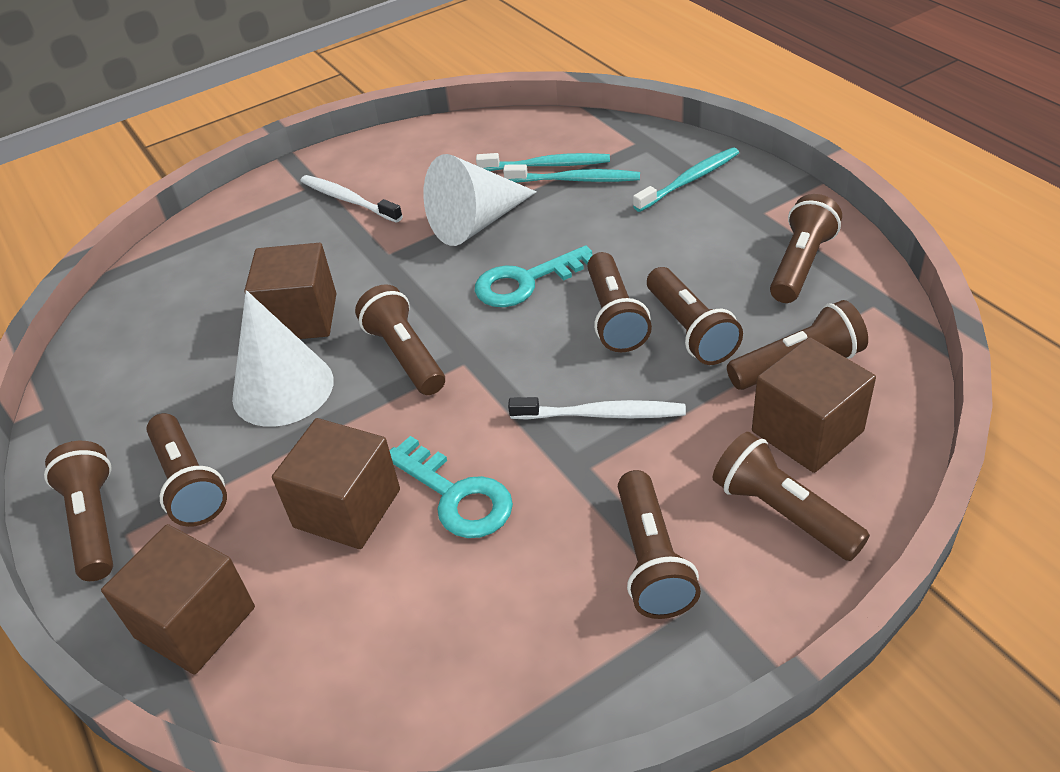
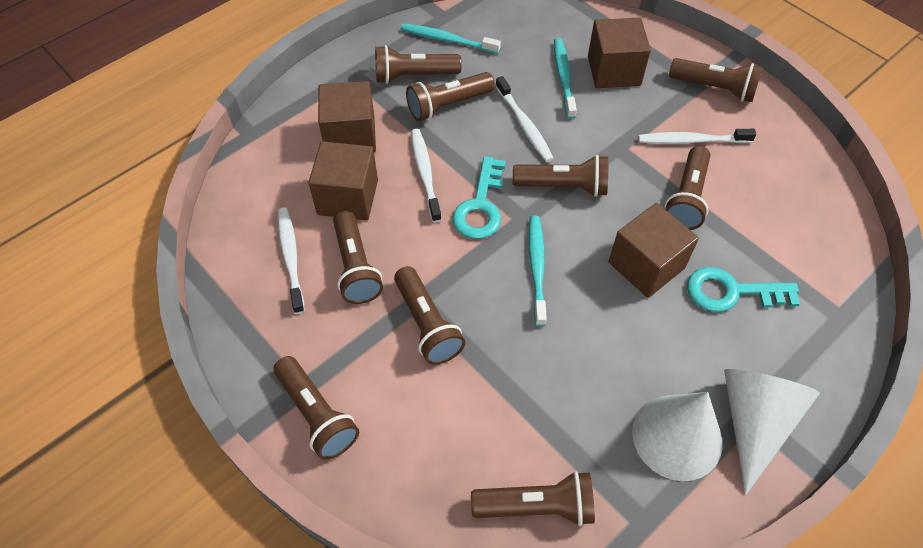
white toothbrush: [301,175,403,223] [508,397,686,420] = 2 -> [278,207,305,314] [411,129,442,223] [496,76,554,162] [638,129,756,144] = 4

